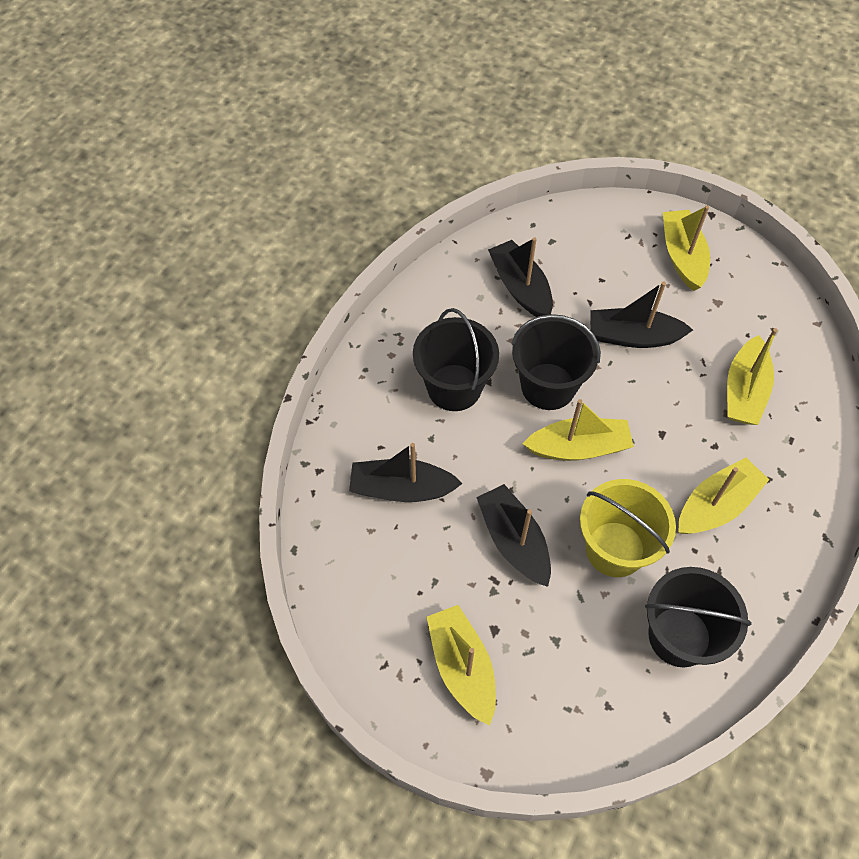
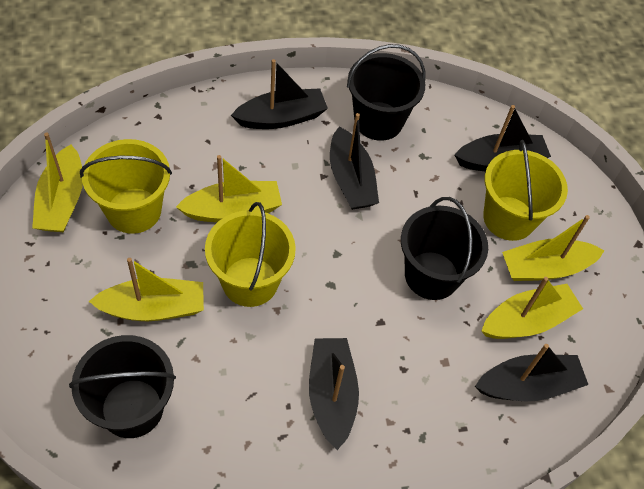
black boat: [349,443,463,502] [476,484,551,587] [488,237,553,317] [590,282,693,348] = 4 -> [231,59,328,129] [309,338,359,450] [330,113,379,210] [455,105,551,171] [475,344,588,401] = 5
yellow bucket: [580,479,676,577] = 1 -> [80,139,172,234] [205,202,296,307] [483,140,568,241] = 3

